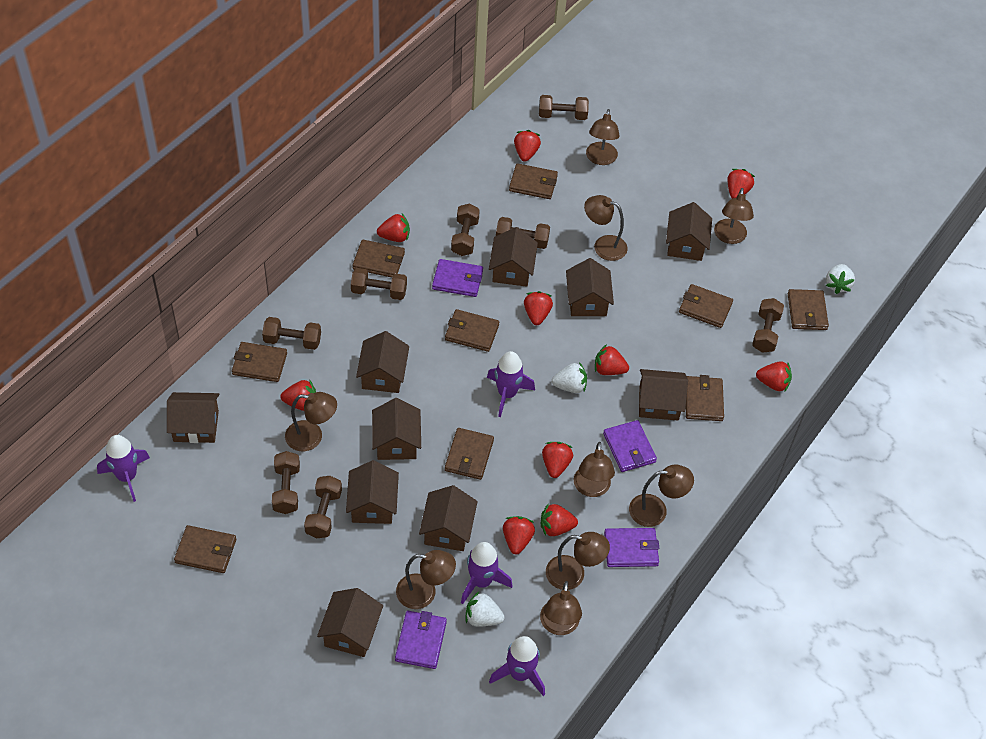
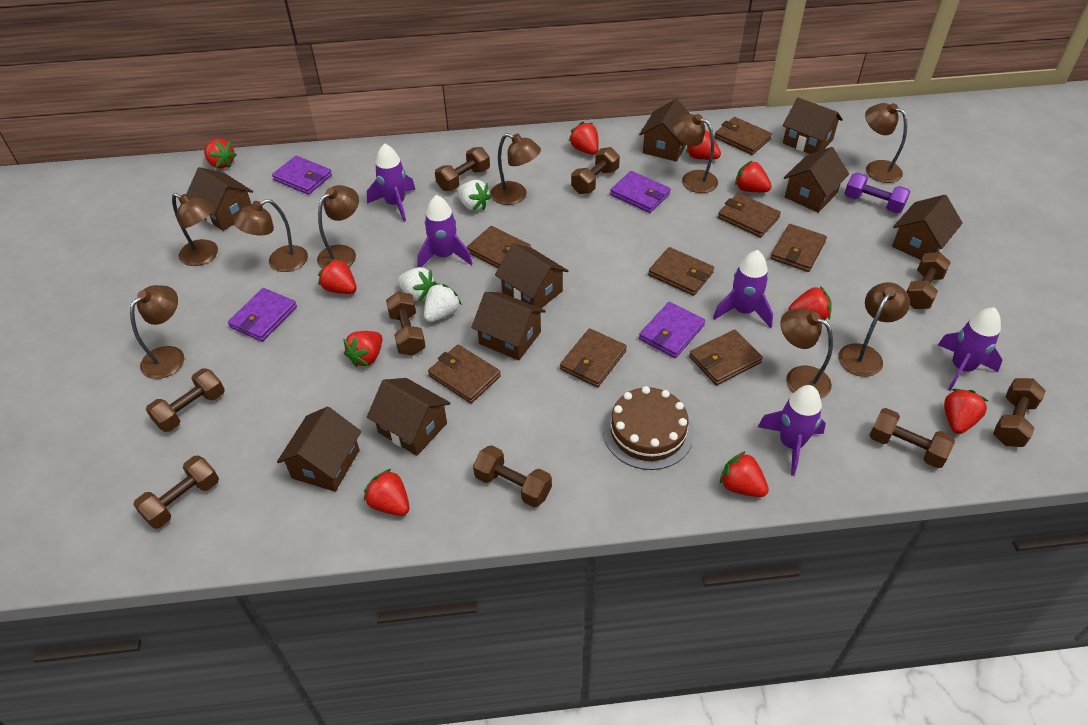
brown cake: none = 0 -> [603,386,694,470] = 1
brown dumbbell: [262,317,321,350] [272,451,300,514] [304,476,342,538] [351,268,407,300] [451,203,480,256] [496,217,550,249] [539,95,589,120] [752,298,784,353] = 8 -> [133,456,219,529] [146,369,225,432] [386,292,426,356] [435,147,490,191] [473,445,552,507] [571,147,620,194] [869,408,955,468] [907,252,951,309] [993,378,1046,447] = 9
brown house: [167,392,219,443] [317,588,383,657] [346,460,399,524] [356,331,409,393] [372,398,421,460] [419,485,478,551] [489,227,538,287] [566,258,614,316] [639,369,688,421] [666,202,712,261] = 10 -> [186,167,253,231] [277,407,361,492] [367,378,451,456] [471,292,546,361] [495,243,568,308] [639,99,690,162] [783,97,843,154] [784,147,849,213] [892,195,963,260] = 9
brown wallet: [174,525,236,573] [232,342,287,382] [352,240,405,278] [445,309,499,352] [445,428,494,480] [509,163,558,199] [679,284,733,328] [686,375,724,421] [788,289,829,330] = 9 -> [428,344,501,403] [467,226,531,268] [560,328,627,387] [648,247,714,296] [689,330,763,385] [715,117,772,155] [718,193,781,237] [771,224,827,272] = 8
purple dumbbell: none = 0 -> [844,172,910,213] = 1
purple rocket: [97,435,150,502] [461,542,513,604] [487,351,535,417] [489,636,545,696] = 4 -> [367,143,416,222] [417,195,473,267] [713,250,773,328] [758,385,826,476] [938,307,1002,391] = 5

